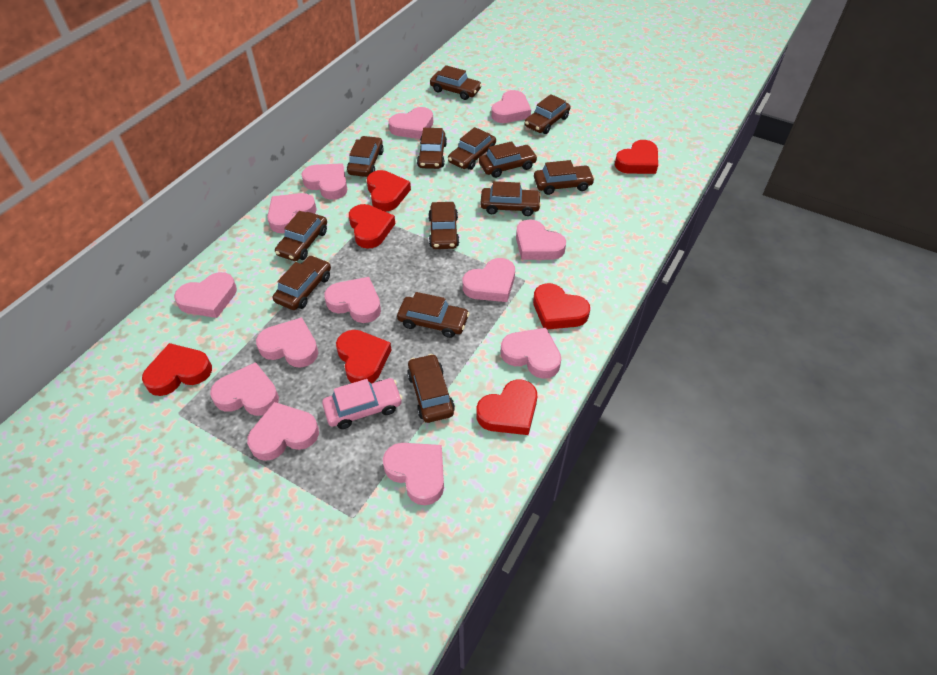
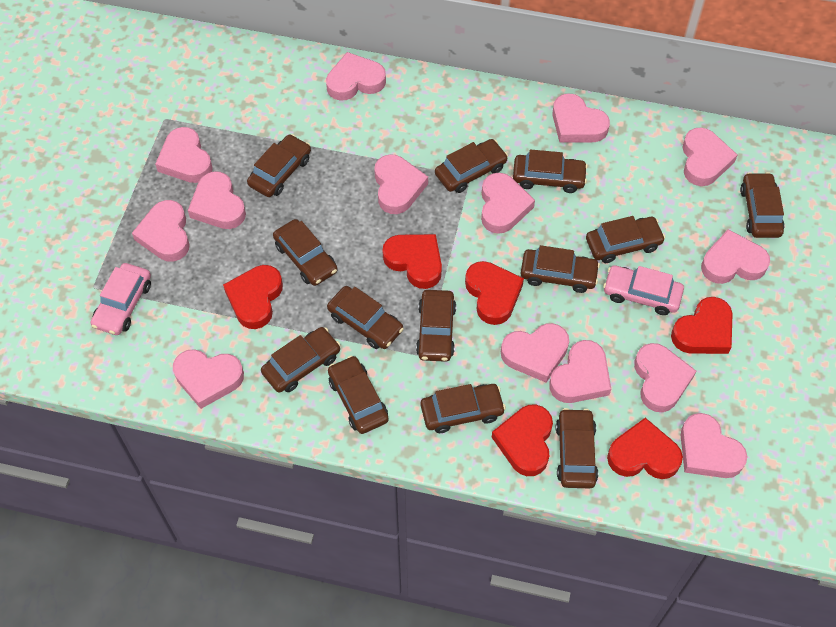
pink car: [322,378,402,429] = 1 -> [91,263,151,335] [603,265,684,315] = 2
pink heart: [174,272,237,318] [210,362,279,416] [247,402,319,461] [256,317,318,368] [267,193,317,233] [301,163,347,200] [324,277,381,323] [383,443,444,505] [389,107,433,139] [463,258,515,302] [491,90,531,123] [501,328,561,379] [516,219,566,260] = 13 -> [132,200,190,261] [155,127,213,183] [173,349,244,409] [188,171,246,229] [326,52,386,101] [374,154,428,214] [481,173,535,234] [501,323,569,382] [549,340,611,403] [552,93,610,143] [634,343,696,412] [681,413,747,478] [682,128,737,186] [701,229,770,284] = 14
red heart: [142,343,212,396] [336,330,391,384] [349,204,395,249] [367,170,411,211] [476,380,537,435] [533,283,590,329] [615,140,658,174] = 7 -> [223,265,283,329] [382,234,442,289] [465,261,524,325] [492,404,553,476] [607,418,683,479] [671,297,733,354] = 6

